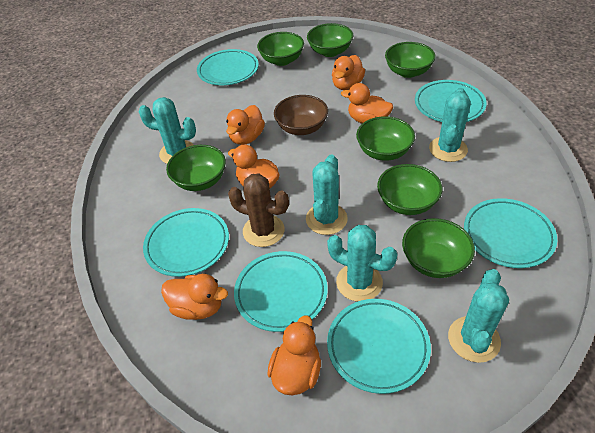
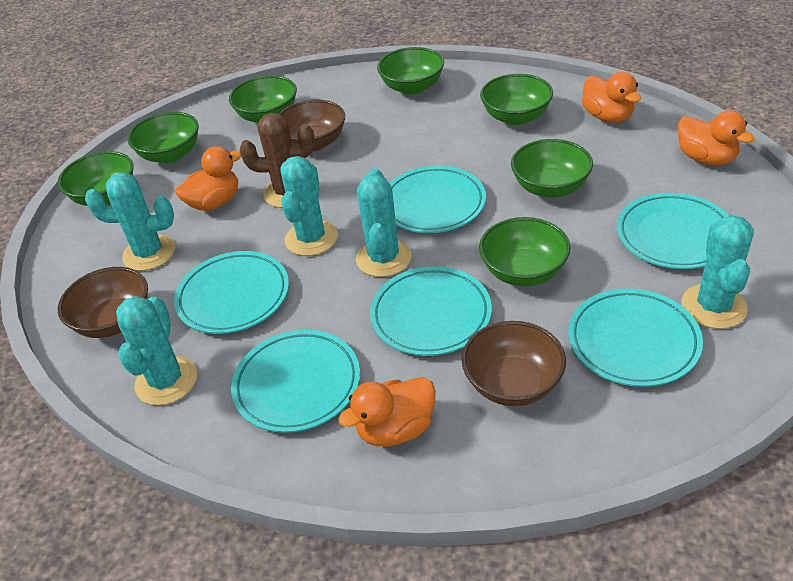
brown bowl: [274,95,328,135] = 1 -> [58,267,148,338] [279,100,345,151] [462,321,566,406] = 3
orange duck: [161,274,228,320] [226,105,265,145] [228,145,279,188] [267,315,321,395] [332,55,365,90] [341,83,393,123] = 6 -> [175,146,241,211] [338,377,436,446] [582,72,641,123] [678,111,755,165] = 4

